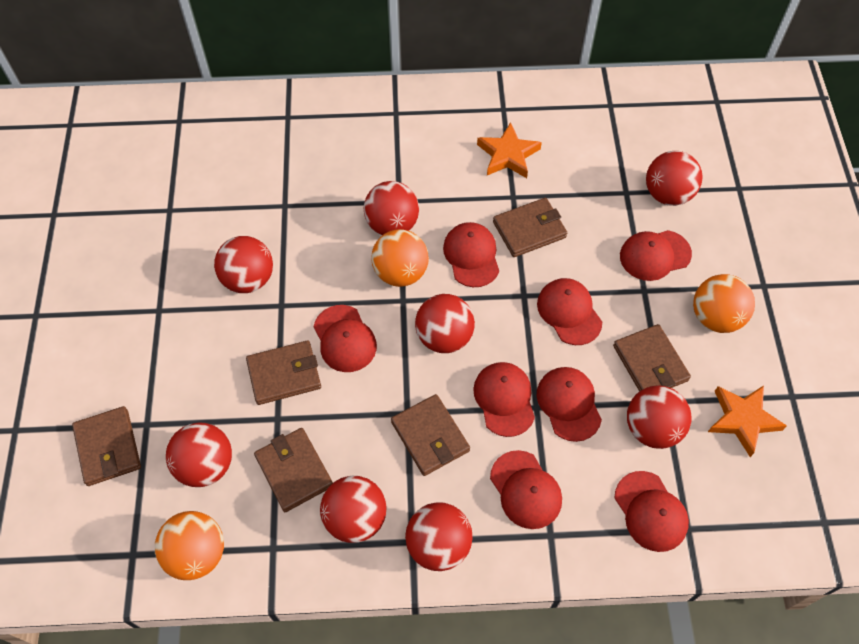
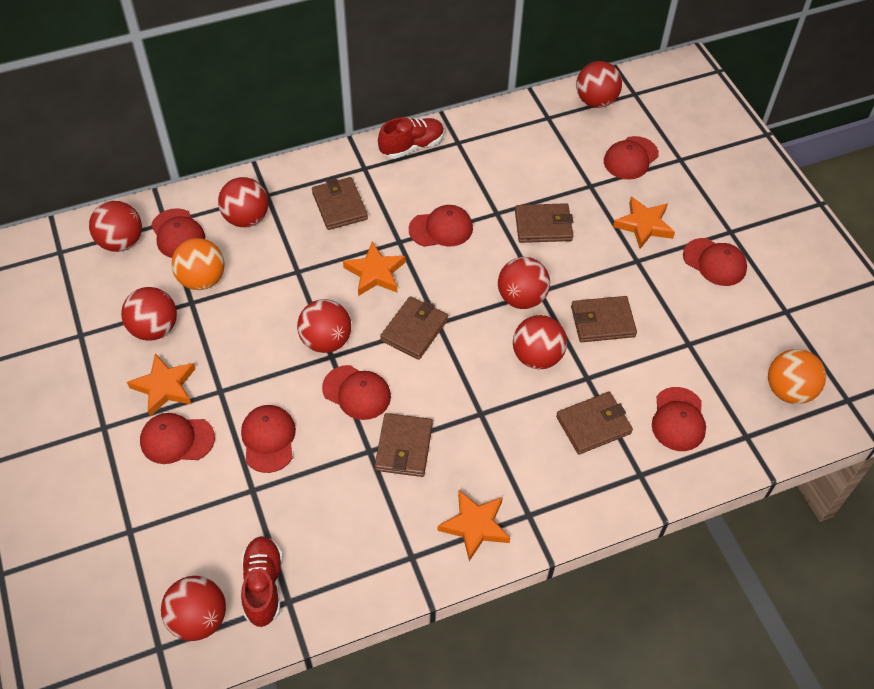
orange ball: [155,511,224,580] [371,229,429,287] [693,274,755,333] = 3 -> [171,238,225,290] [768,349,826,404] = 2
orange star: [477,122,542,178] [708,385,787,457] = 2 -> [127,353,195,416] [343,242,405,296] [438,490,510,561] [613,197,675,249] = 4
red shoe: none = 0 -> [241,536,282,627] [378,117,444,159] = 2

